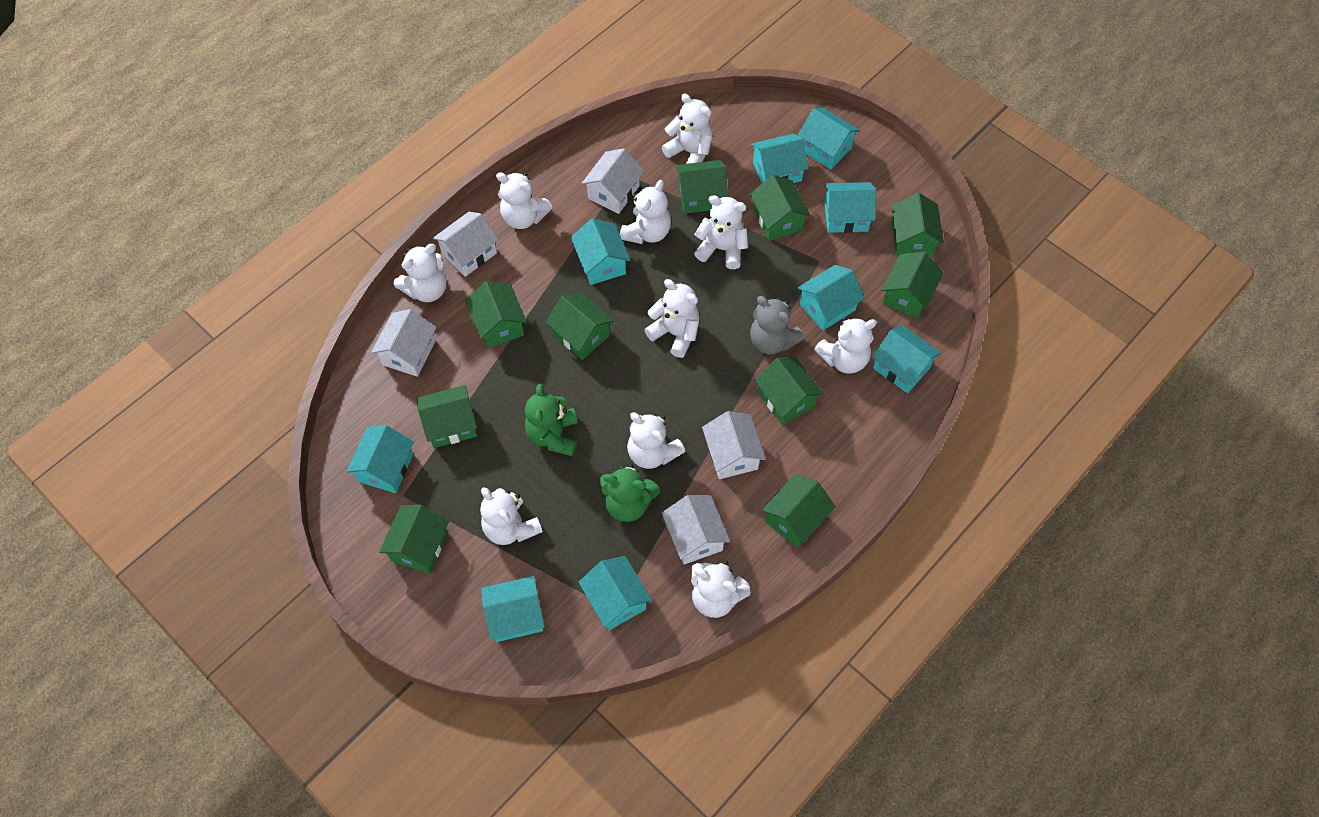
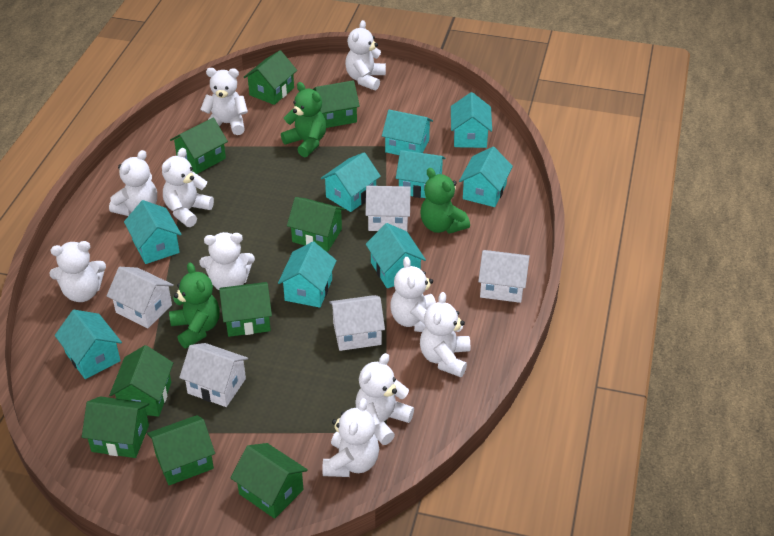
green house: [379,505,449,574] [417,385,477,448] [465,281,527,348] [545,292,614,360] [676,160,728,214] [750,175,810,241] [754,357,824,425] [762,474,835,548] [881,251,944,318] [891,193,944,256] = 10 -> [82,396,149,458] [109,345,173,417] [147,415,215,485] [170,118,228,174] [219,282,272,337] [231,443,308,519] [243,50,297,105] [287,197,345,252] [313,80,360,128] = 9
green teddy bear: [525,384,577,456] [600,464,660,522] = 2 -> [169,263,220,348] [281,82,326,157] [420,168,470,234] = 3
grey teddy bear: [750,296,804,354] = 1 -> none = 0

